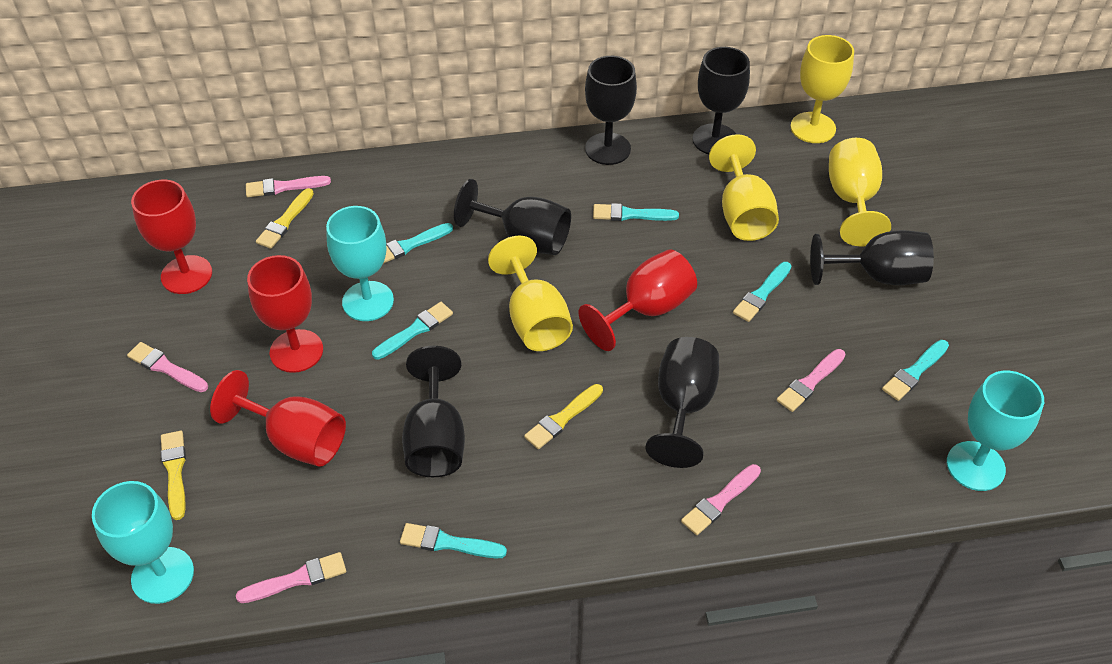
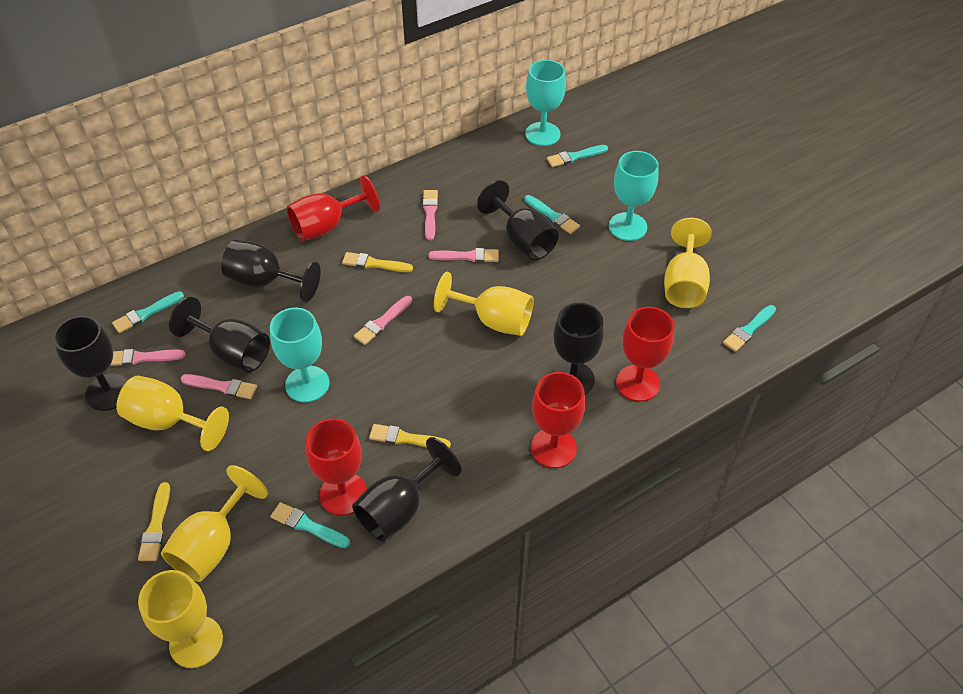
turquoise brush: [372,302,453,360] [383,223,453,264] [400,523,507,558] [593,203,679,221] [733,262,791,322] [882,340,949,401] = 6 -> [112,291,184,333] [271,502,350,548] [524,195,580,234] [547,145,608,167] [723,305,776,352] = 5
yellow goblet: [488,236,573,351] [709,134,779,241] [790,35,854,143] [829,138,891,246] = 4 -> [116,376,229,451] [138,570,223,668] [161,465,268,582] [434,272,534,336] [664,218,712,308] = 5

